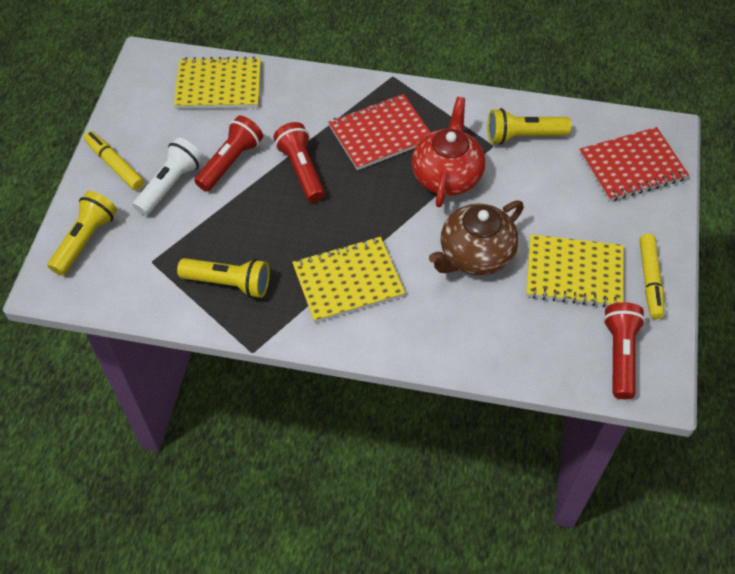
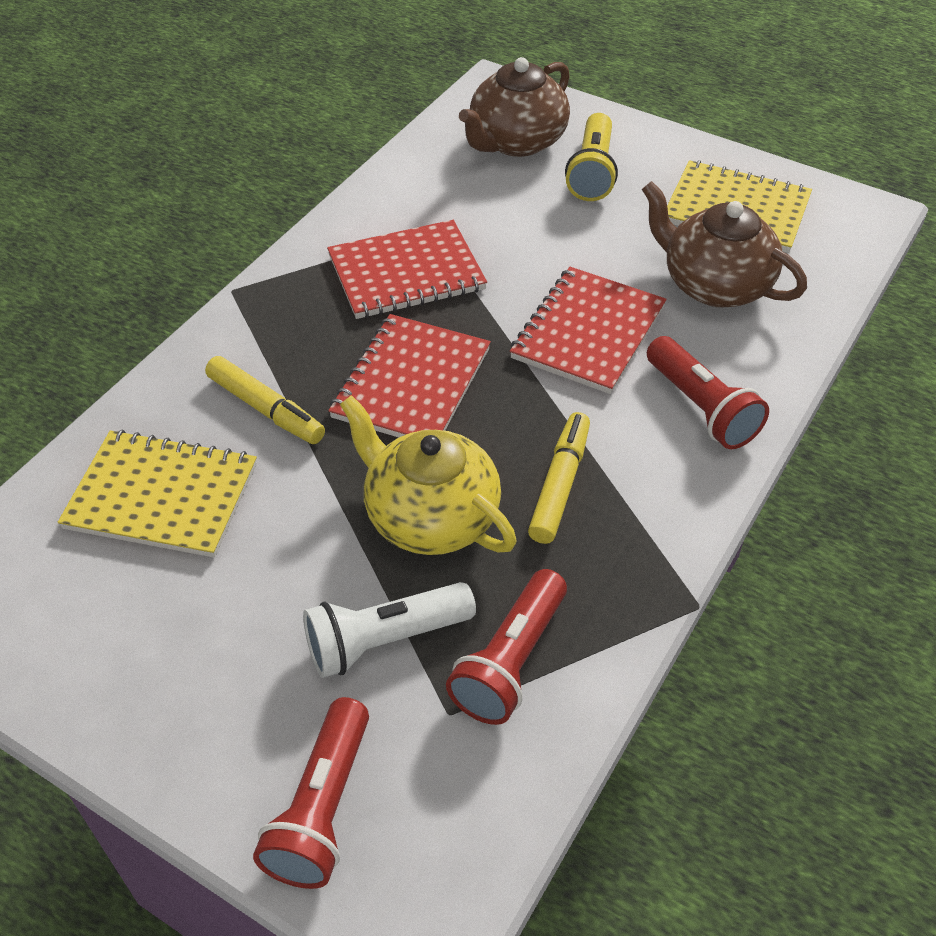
brown teapot: [429,200,524,275] = 1 -> [459,57,570,157] [642,181,807,308] = 2
red notebook: [328,94,431,170] [579,127,689,201] = 2 -> [327,220,487,319] [328,314,491,438] [510,267,667,394] = 3
red teapot: [412,97,485,207] = 1 -> none = 0
yellow flashlight: [48,191,117,276] [177,258,270,298] [487,108,572,144] = 3 -> [565,113,618,201] = 1
yellow notebook: [174,56,261,109] [292,237,405,323] [526,234,624,307] = 3 -> [58,430,257,558] [667,160,812,253] = 2
yellow teapot: none = 0 -> [340,395,516,555] = 1

